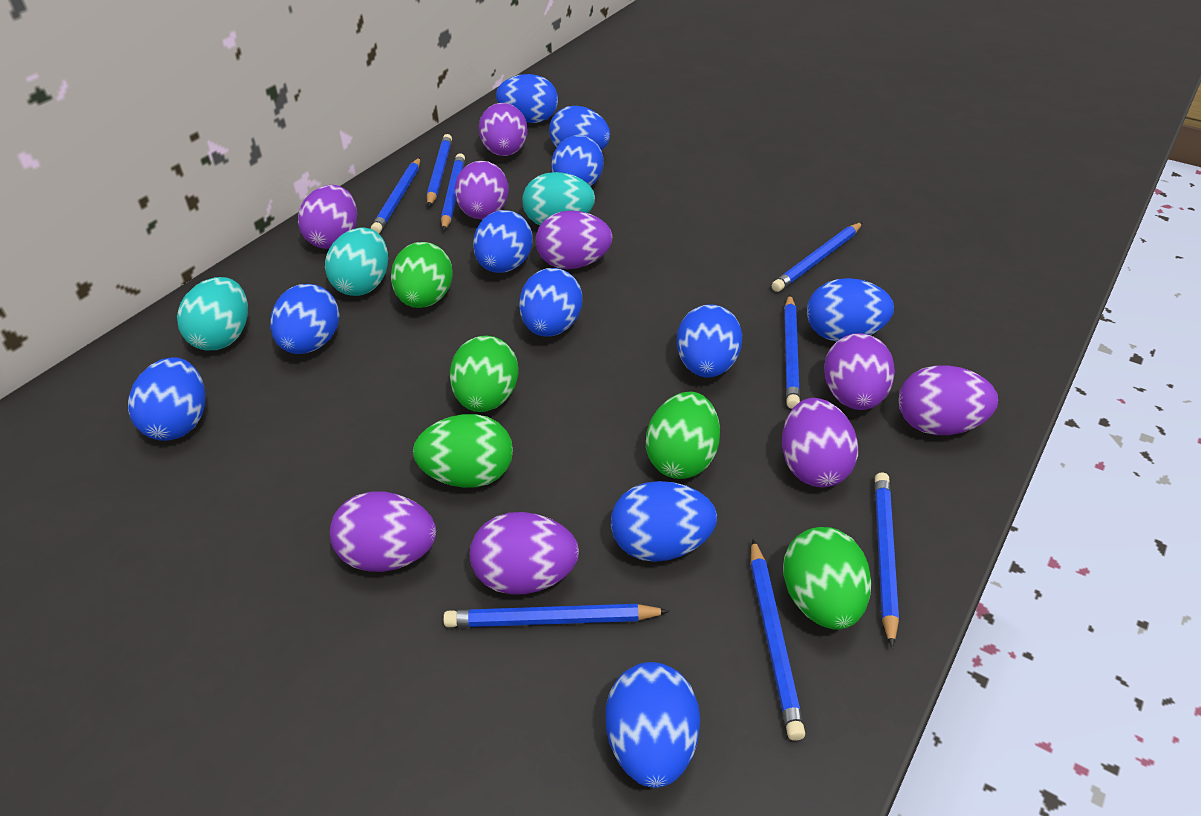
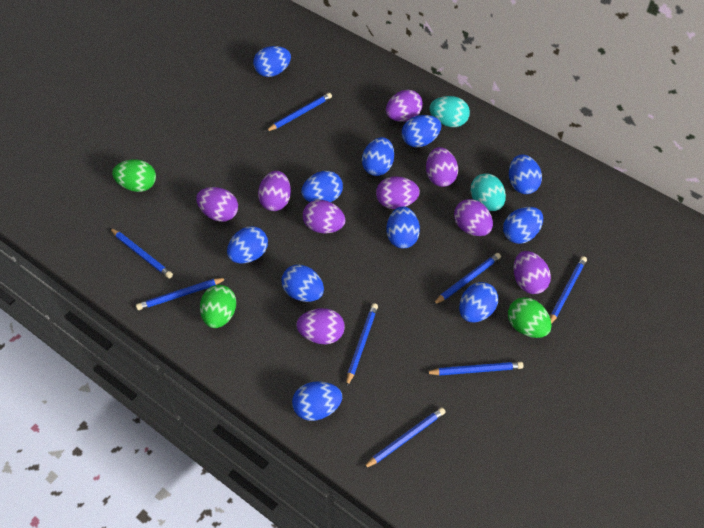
green egg: [391,242,453,308] [413,414,513,488] [450,335,519,412] [646,392,720,479] [783,527,871,630] = 5 -> [112,159,156,192] [200,285,236,328] [508,297,552,338] = 3
turquoise egg: [177,277,248,350] [325,228,388,296] [522,172,595,225] = 3 -> [430,96,470,127] [470,173,506,211] = 2

